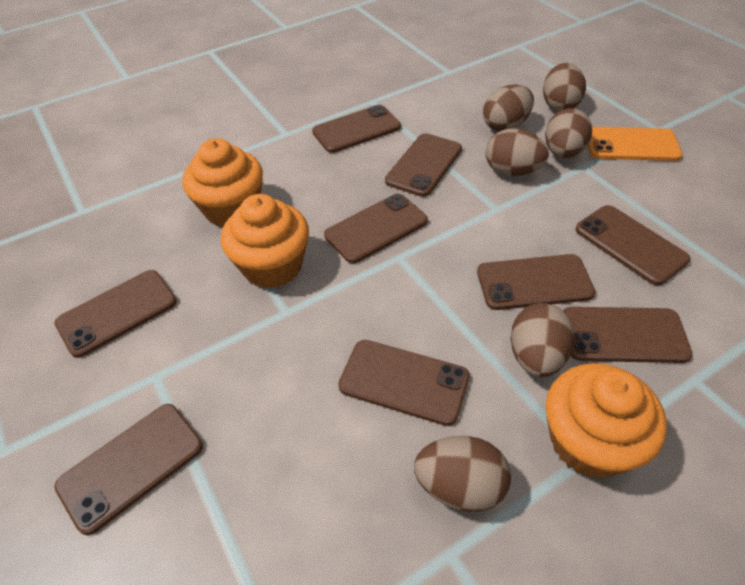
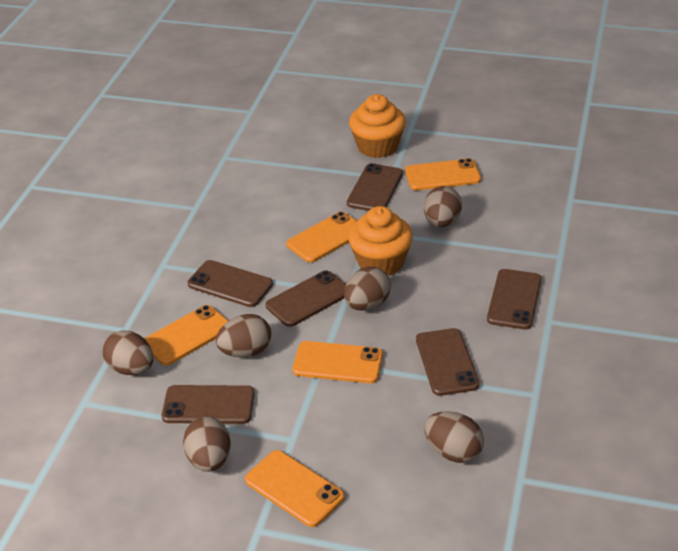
brown phone: [54,270,177,358] [54,404,203,535] [312,105,401,153] [324,194,428,263] [338,340,470,426] [385,133,462,197] [477,254,595,310] [563,307,693,363] [576,205,690,285] = 9 -> [162,385,255,424] [188,260,273,307] [266,270,346,327] [347,163,403,211] [416,328,479,396] [487,269,542,330] = 6
orange cupcake: [182,138,263,227] [221,194,309,288] [546,363,667,478] = 3 -> [348,206,413,276] [349,94,406,158] = 2
orange phone: [588,127,682,161] = 1 -> [144,305,228,366] [245,450,344,527] [286,212,357,263] [292,341,383,383] [405,158,481,191] = 5

